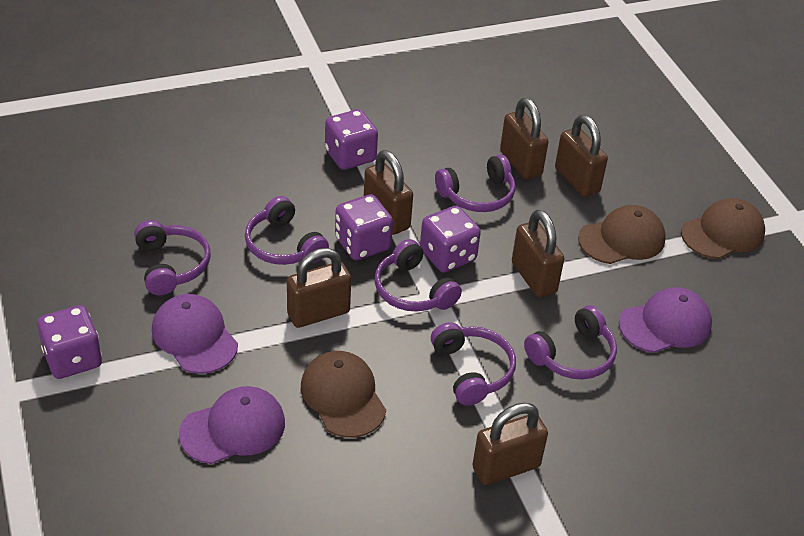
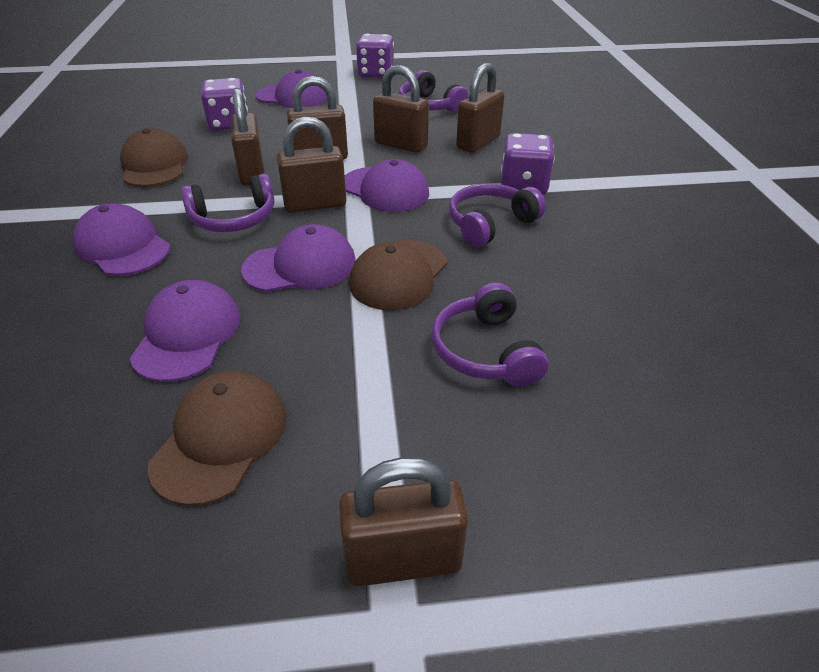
purple cap: [152,294,238,374] [179,386,285,464] [619,287,712,353] = 3 -> [73,203,171,276] [130,280,241,382] [241,224,356,292] [256,70,327,108] [345,159,429,212] = 5
purple dice: [37,305,102,379] [325,109,378,170] [335,194,393,260] [420,206,481,272] = 4 -> [201,78,248,131] [356,34,394,78] [501,133,555,195] = 3
purple headphones: [134,220,211,295] [245,196,329,265] [375,239,462,312] [431,322,516,406] [435,155,516,212] [524,305,617,380] = 6 -> [181,174,274,232] [399,70,468,113] [432,283,548,387] [449,184,546,247] = 4

